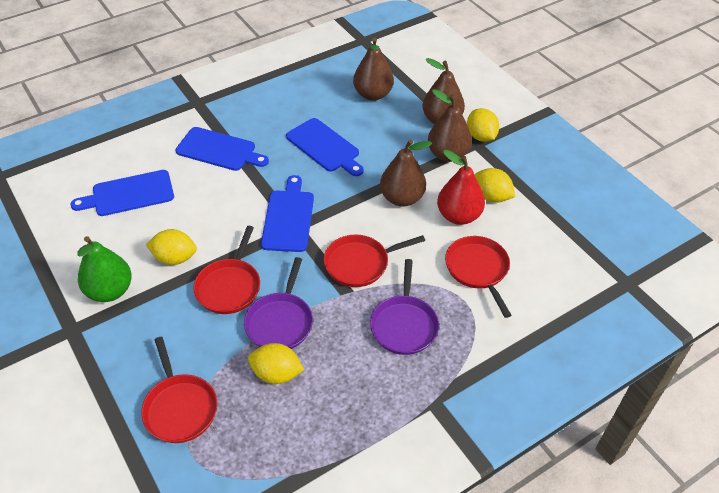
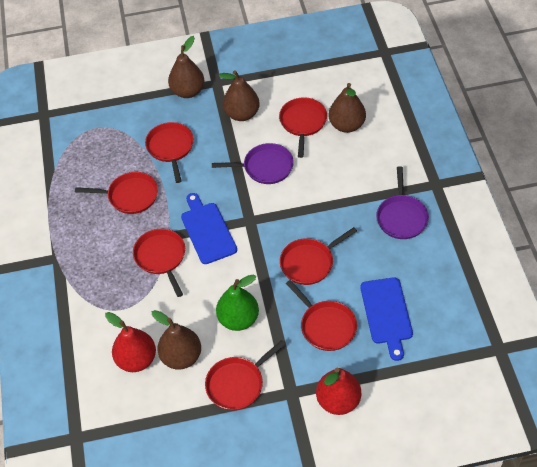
blue cutting board: [70,170,174,216] [175,127,269,171] [261,175,314,252] [286,118,364,176] = 4 -> [181,193,237,264] [360,277,413,361] = 2
red pan: [141,337,217,443] [193,226,260,314] [324,235,425,287] [445,236,512,318] = 4 -> [75,172,158,214] [133,229,185,297] [145,122,194,183] [205,340,286,410] [279,97,327,158] [280,227,357,285] [286,280,357,351] = 7
red pear: [437,149,485,225] = 1 -> [105,312,156,372] [316,368,361,415] = 2
yellow lemon: [146,229,197,265] [248,343,304,384] [467,108,499,142] [475,168,516,203] = 4 -> none = 0

